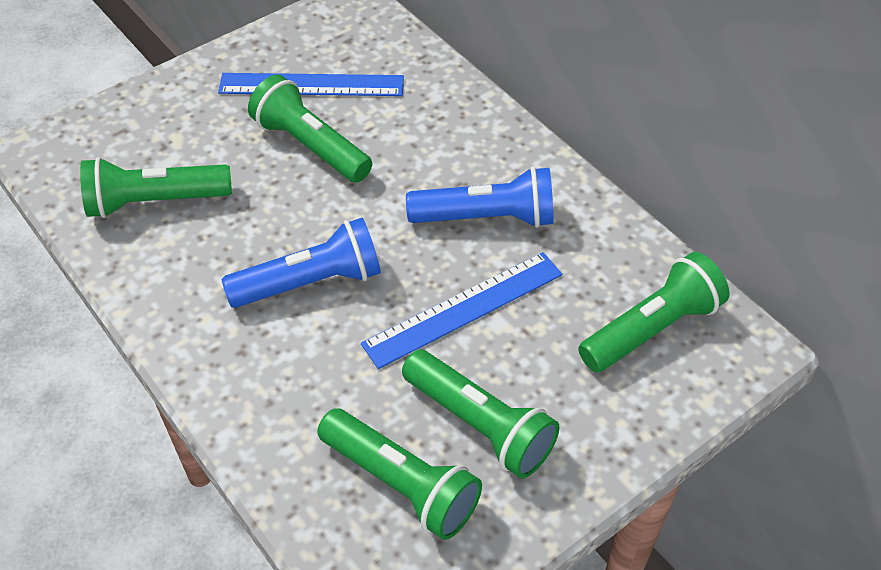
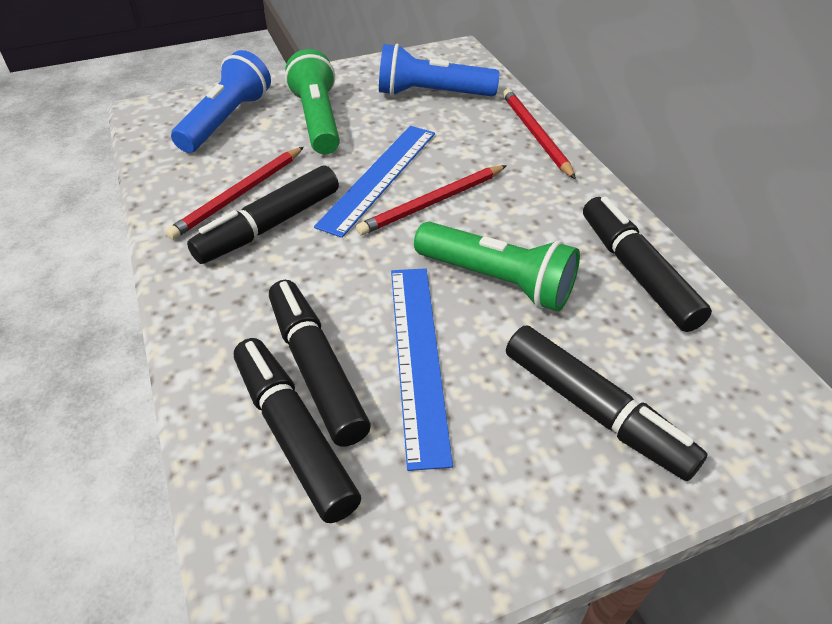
black marker: none = 0 -> [187,165,339,264] [234,338,361,523] [269,280,371,447] [506,325,708,481] [583,196,712,332] = 5
green flashlight: [80,157,232,218] [248,75,372,183] [317,408,482,540] [402,350,559,479] [578,252,730,372] = 5 -> [285,49,340,154] [414,222,580,312] = 2
red pencil: none = 0 -> [166,147,304,240] [356,165,507,235] [503,89,576,179] = 3

